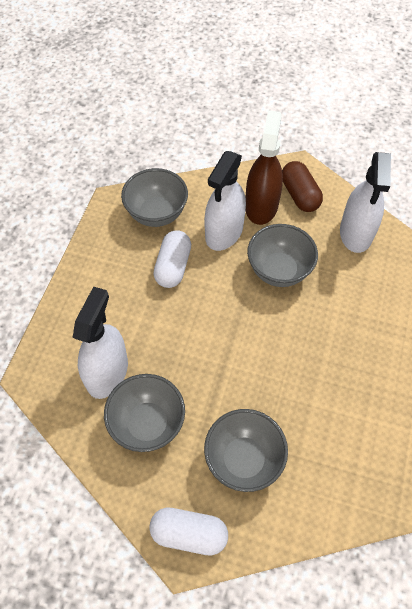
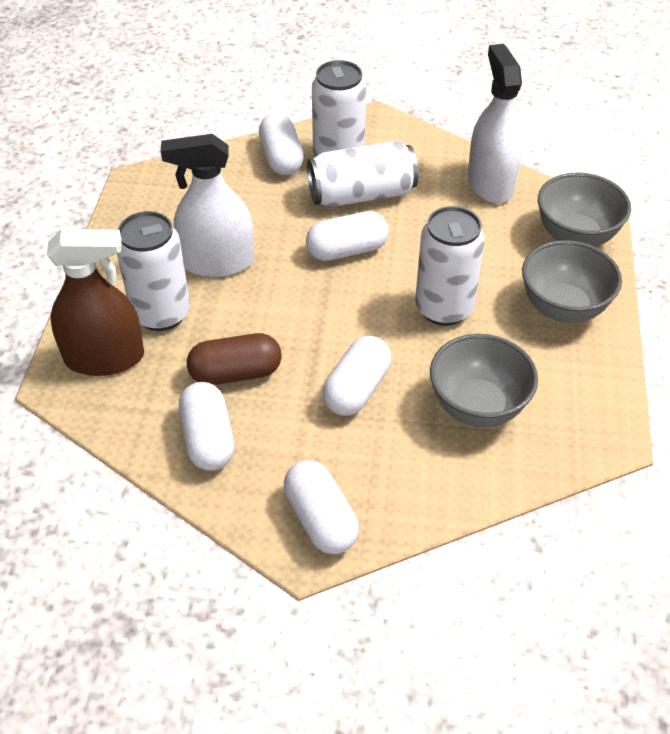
grey bowl: [104,374,185,452] [121,168,188,227] [204,409,288,492] [247,224,318,287] = 4 -> [430,334,538,427] [522,240,622,323] [538,172,631,247] = 3
white can: none = 0 -> [117,211,190,331] [307,140,418,207] [312,60,366,157] [415,206,485,326] = 4
white capsule: [149,508,228,555] [153,230,191,288] = 2 -> [179,382,235,471] [259,113,304,175] [284,460,359,554] [306,211,389,261] [323,336,391,416] = 5
white spray bottle: [73,286,128,399] [204,151,246,251] [340,152,391,253] = 3 -> [161,134,254,277] [468,44,522,204] = 2

